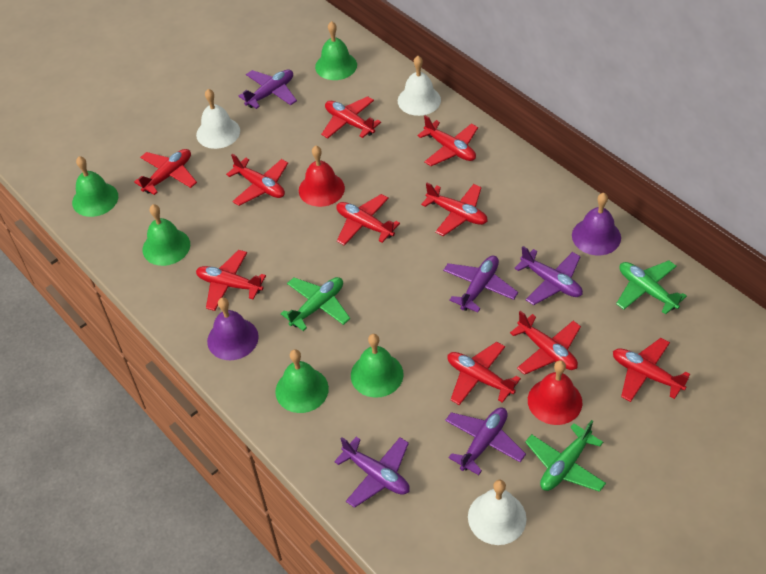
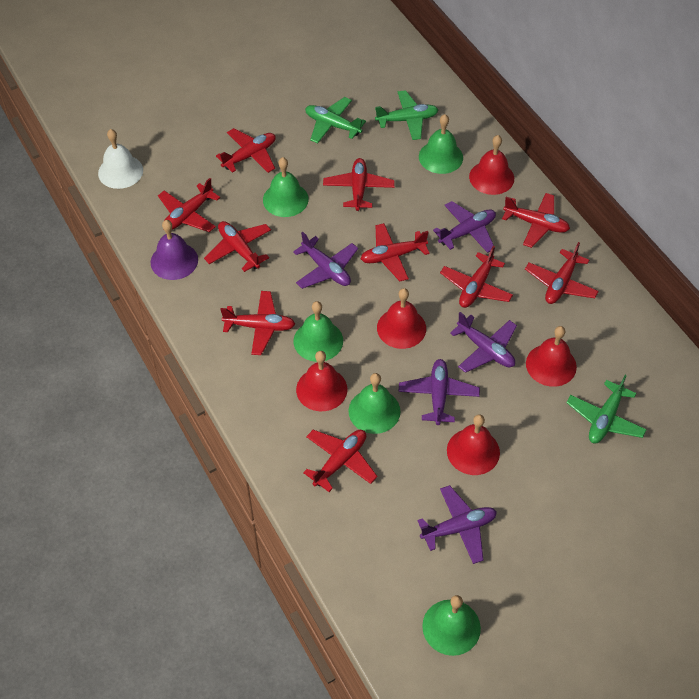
purple bell: [207,297,259,360] [572,193,621,255] = 2 -> [151,220,198,280] = 1
red bell: [299,146,345,207] [528,360,582,425] = 2 -> [296,351,347,411] [377,288,426,349] [447,414,500,475] [469,135,514,195] [526,326,577,387] = 5
white bell: [196,89,240,149] [398,56,441,116] [468,480,527,545] = 3 -> [98,129,143,189] = 1

